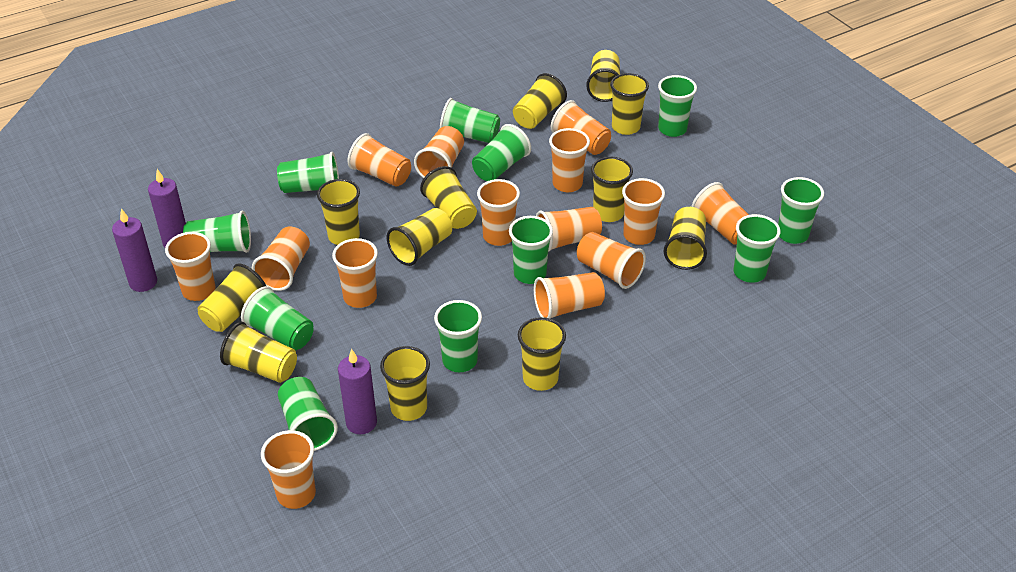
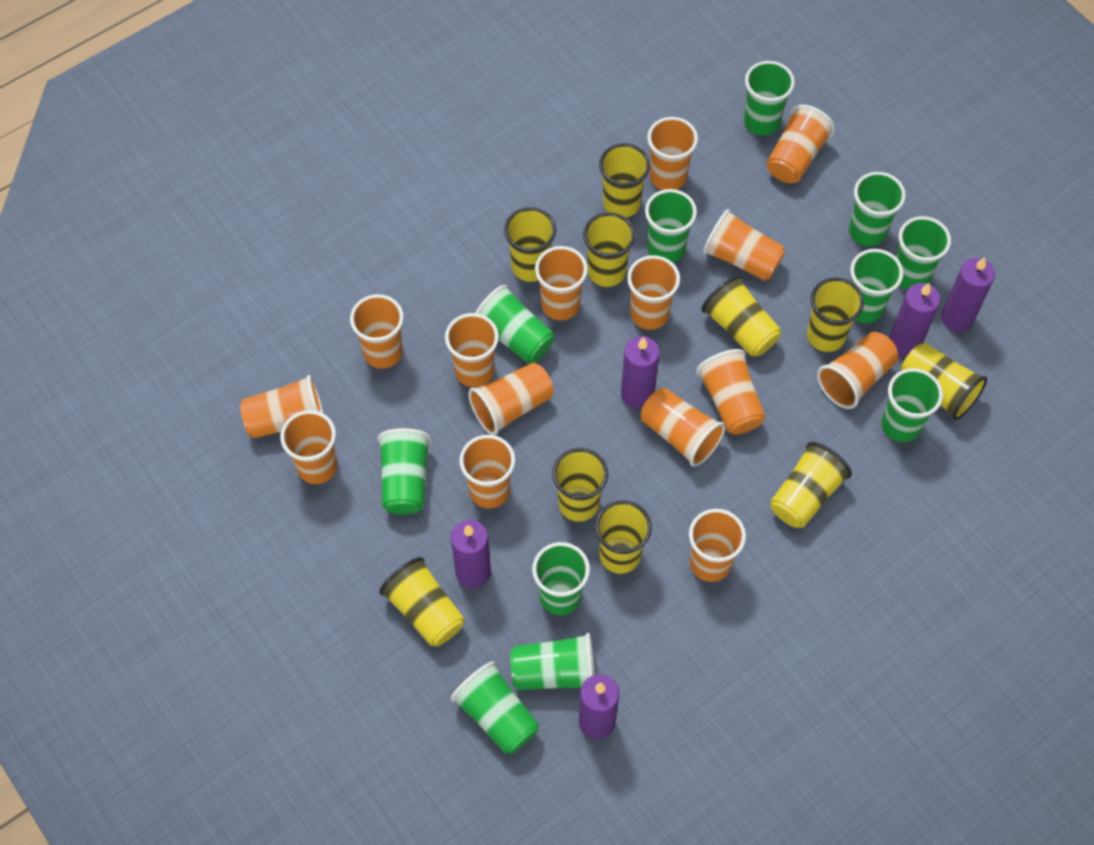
orange cup: [165,232,216,301] [252,227,310,291] [261,430,316,509] [332,238,378,308] [348,133,411,187] [414,126,464,178] [477,179,520,246] [534,272,605,318] [536,207,602,252] [549,128,590,192] [551,100,611,155] [577,232,646,289] [622,178,665,245] [691,182,749,245] = 14 -> [240,375,323,438] [280,410,338,484] [350,294,404,369] [445,313,499,387] [459,435,515,508] [468,363,554,435] [535,246,588,320] [627,255,680,330] [641,388,726,467] [647,117,698,190] [689,509,746,582] [696,349,765,435] [703,209,785,281] [767,105,835,183] [817,332,898,409] = 15
purple candle: [112,209,157,292] [148,169,186,248] [338,349,377,434] = 3 -> [451,520,491,589] [579,674,619,739] [621,336,660,409] [889,283,940,357] [941,257,995,332] = 5
yellow cup: [198,263,266,332] [220,322,297,383] [317,179,360,245] [380,346,430,421] [387,208,452,266] [420,166,477,229] [513,73,567,129] [518,317,566,391] [586,50,620,102] [591,157,633,222] [610,73,649,135] [664,207,707,270] = 12 -> [379,557,464,647] [504,207,556,282] [552,448,608,522] [583,212,635,287] [595,500,652,574] [599,143,650,218] [701,276,781,357] [770,442,852,528] [807,278,864,352] [901,343,987,420] = 10

